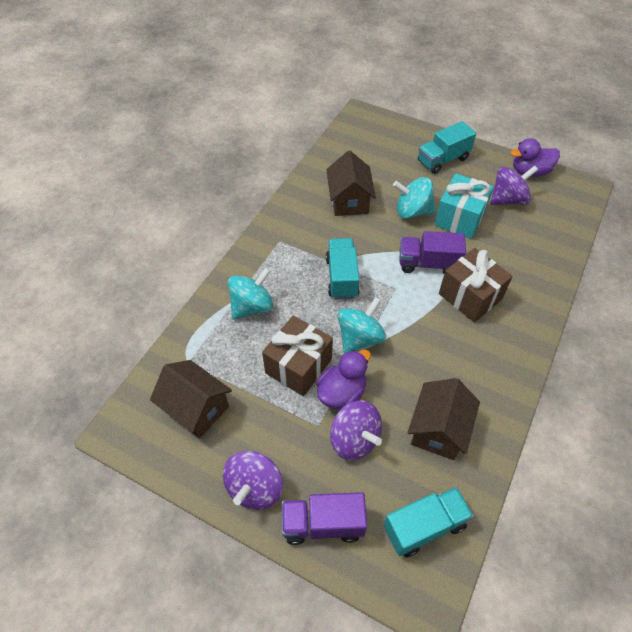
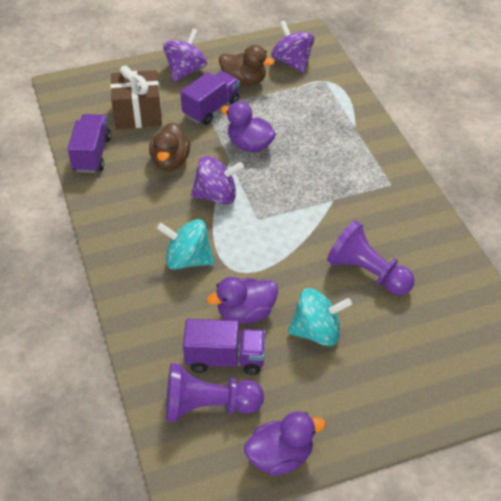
brown duck: none = 0 -> [149,122,190,171] [219,45,274,86] = 2
brown gift: [262,316,333,396] [439,248,513,323] = 2 -> [110,66,162,129] = 1
brown house: [150,360,232,438] [326,151,376,216] [408,378,480,460] = 3 -> none = 0
purple duck: [317,350,371,409] [510,138,560,177] = 2 -> [207,277,278,324] [221,101,276,152] [244,411,326,476] = 3
purple pawn: none = 0 -> [166,363,264,422] [327,220,415,295] = 2
purple truck: [282,492,367,545] [400,231,466,273] = 2 -> [68,114,111,173] [180,71,240,125] [183,319,265,375] = 3
turquoise gift: [434,173,494,239] = 1 -> none = 0
turquoise spinning top: [228,267,273,319] [338,297,386,354] [393,177,435,219] = 3 -> [157,219,215,270] [288,288,352,346] = 2
turquoise truck: [326,238,360,299] [384,487,474,557] [418,121,476,174] = 3 -> none = 0

